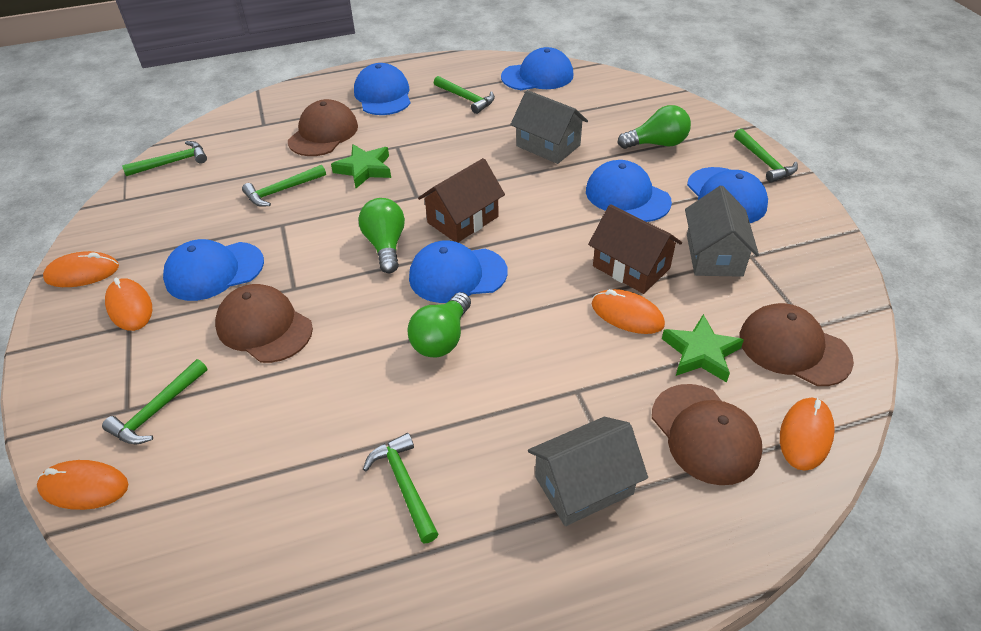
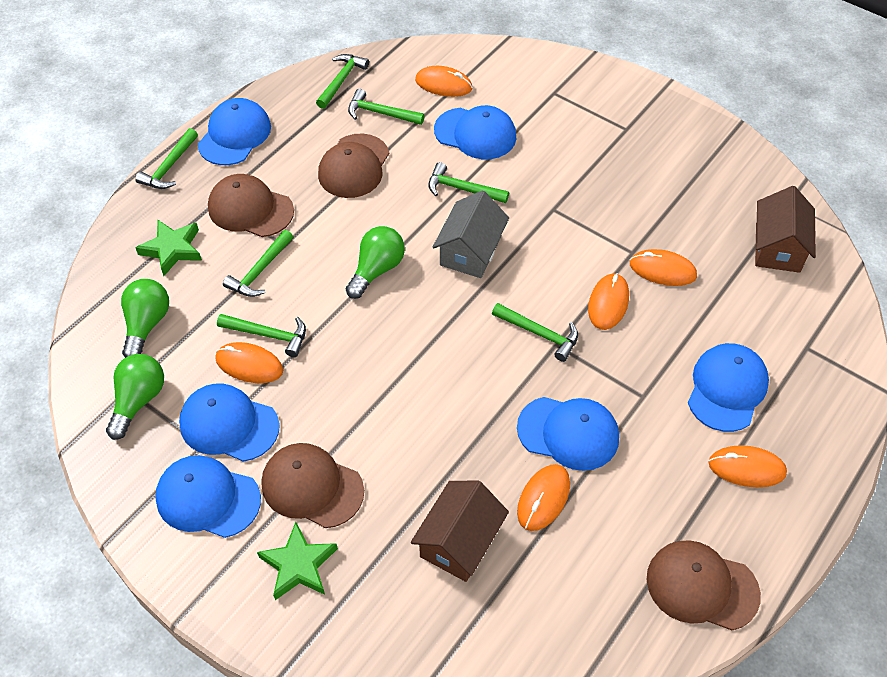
green hammer: [102,359,208,445] [122,141,207,176] [242,165,326,207] [363,433,438,543] [434,76,495,114] [734,129,798,183] = 6 -> [135,128,198,189] [217,314,306,357] [223,230,293,297] [316,54,369,109] [348,89,425,125] [428,162,509,203] [492,303,578,362] = 7
grey house: [510,90,588,164] [528,417,648,526] [685,186,759,277] = 3 -> [433,190,509,278] = 1
orange mouse: [37,460,129,510] [43,251,119,287] [105,278,152,331] [591,289,665,334] [780,398,835,471] = 5 -> [215,342,283,383] [415,66,473,97] [517,464,570,531] [588,273,629,330] [630,249,697,286] [708,445,787,487] = 6

